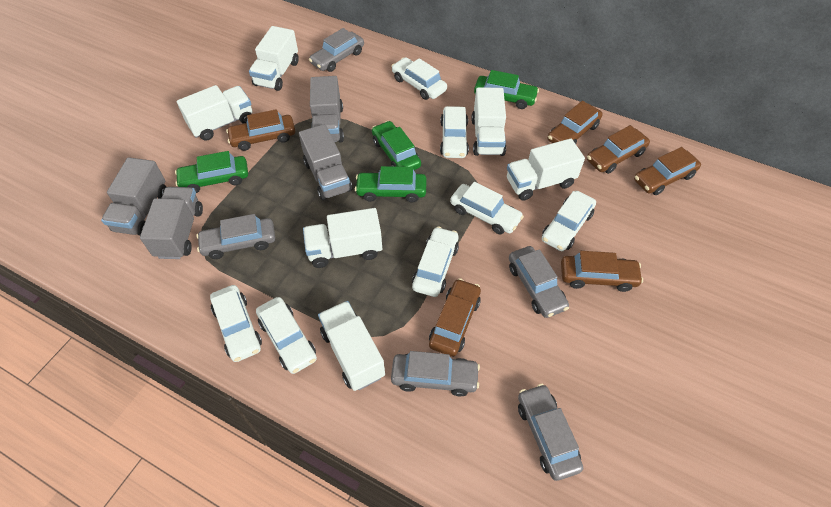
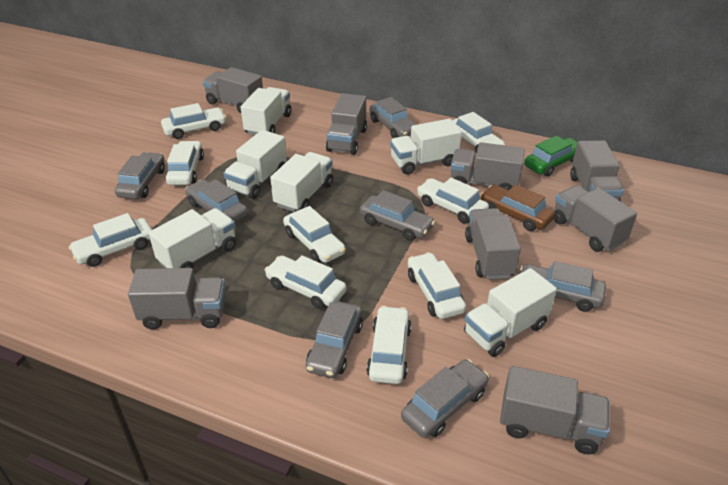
brown car: [226,109,295,151] [429,278,481,357] [547,101,603,144] [561,251,643,292] [587,125,650,174] [634,147,701,195] = 6 -> [480,184,555,231] = 1
green car: [175,151,248,193] [355,166,427,203] [372,121,421,170] [474,70,539,109] = 4 -> [524,135,577,177] = 1
grey car: [196,214,275,259] [309,28,364,72] [391,351,480,397] [509,246,569,318] [518,384,583,481] = 5 -> [115,152,165,199] [185,179,248,222] [306,301,363,378] [360,190,435,241] [369,97,417,138] [401,359,489,438] [520,261,606,312] = 7
grey truck: [101,157,166,236] [140,187,203,259] [299,124,352,200] [310,76,344,142] = 4 -> [128,268,226,330] [203,67,263,113] [326,93,367,155] [451,142,525,190] [465,208,521,279] [500,366,610,454] [554,185,637,252] [570,140,624,202] = 8
white car: [210,285,262,362] [256,297,317,374] [391,57,447,100] [412,227,459,297] [440,106,469,158] [450,182,524,234] [542,191,596,251] = 7 -> [68,213,152,267] [161,103,226,139] [165,141,204,185] [265,255,346,309] [283,206,346,263] [367,306,411,384] [408,252,466,319] [417,178,489,224] [452,112,505,154] = 9

